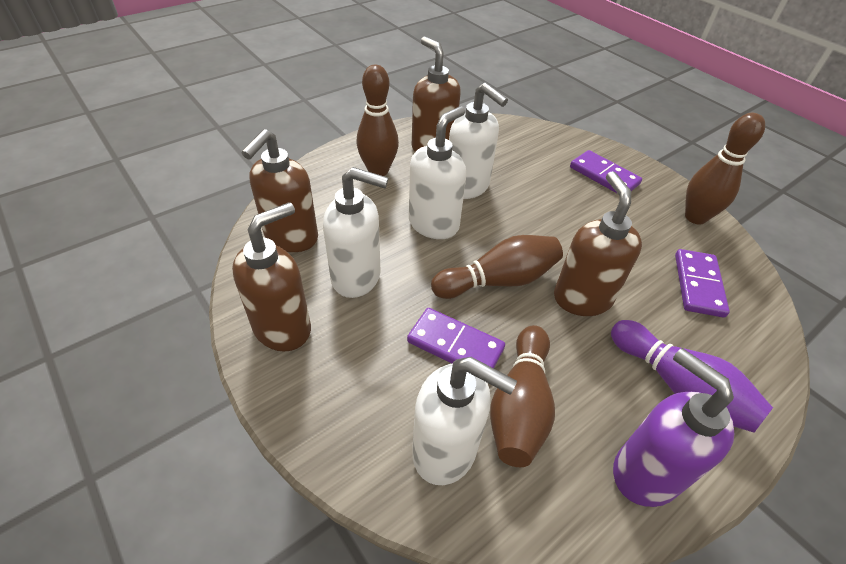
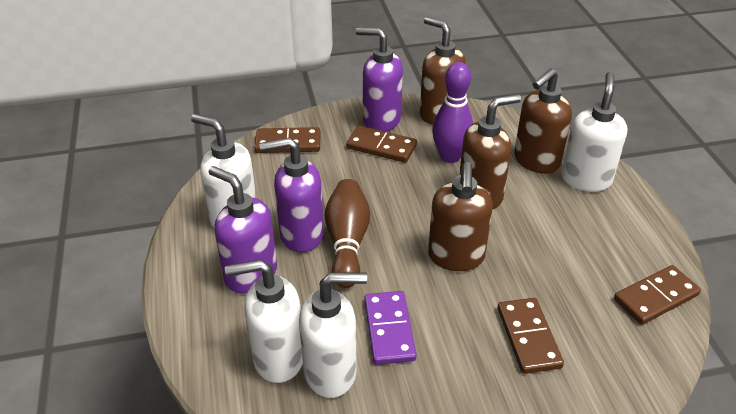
brown bowling pin: [356,65,399,176] [431,235,563,299] [490,325,555,467] [685,113,765,224] = 4 -> [325,179,370,288] = 1
brown domino: none = 0 -> [254,127,320,153] [346,125,417,163] [497,298,564,374] [614,265,701,325] = 4
purple domino: [407,308,505,368] [570,150,642,194] [675,249,730,318] = 3 -> [364,291,417,365] = 1
purple soap dispenser: [613,348,734,507] = 1 -> [209,166,277,294] [259,137,324,253] [356,27,403,132] = 3

